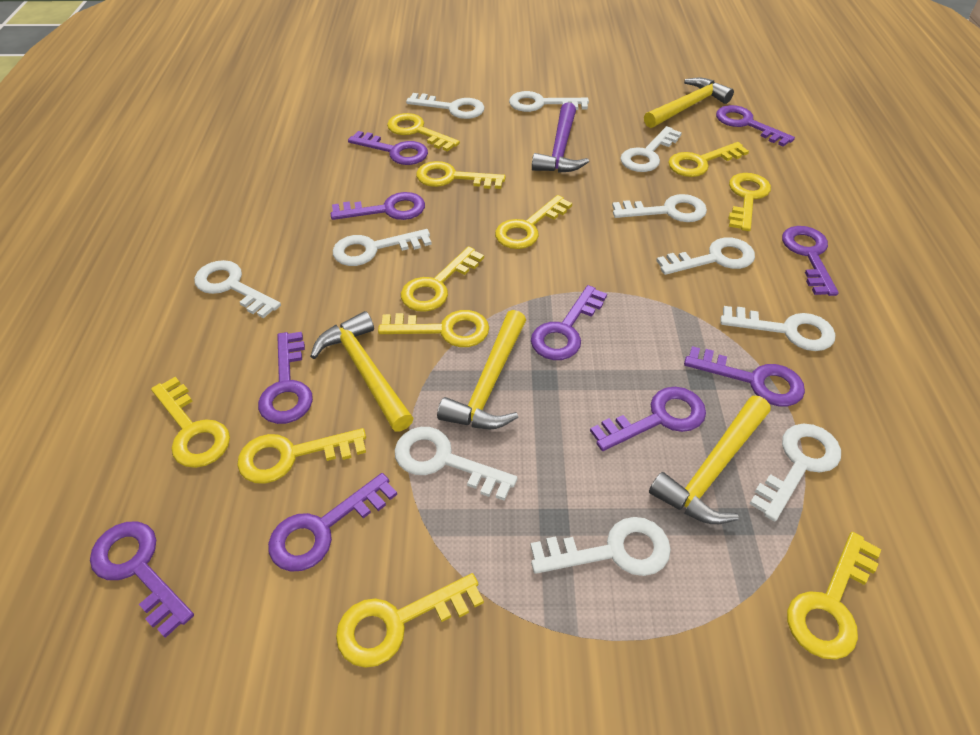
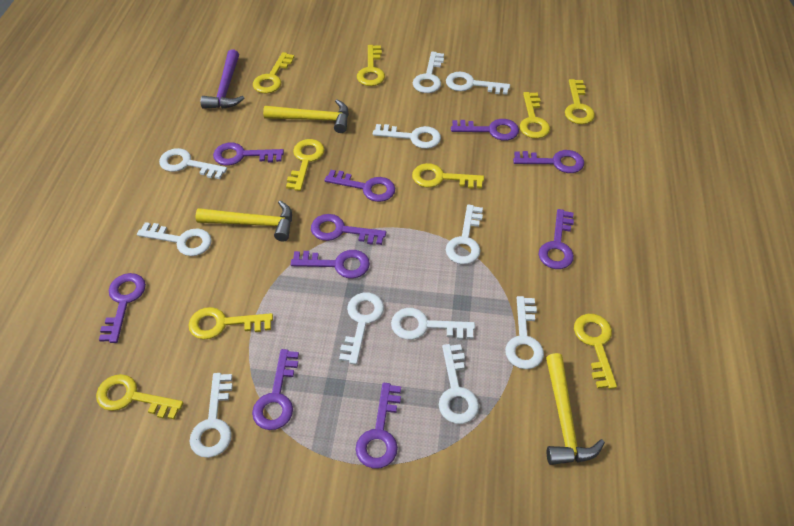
yellow hammer: [310,311,413,431] [437,310,526,429] [644,78,734,128] [649,396,771,524] = 4 -> [196,200,292,241] [263,99,349,133] [546,353,605,465] = 3
yellow key: [151,377,230,468] [237,428,366,484] [336,573,484,668] [378,310,489,347] [387,113,460,152] [401,246,484,312] [416,161,506,189] [495,195,572,249] [668,142,749,177] [729,173,771,231] [787,532,882,660] = 11 -> [96,374,183,419] [189,307,273,339] [253,52,294,94] [286,139,325,191] [357,45,385,86] [412,163,484,189] [520,92,550,139] [565,79,595,124] [574,314,617,389] = 9

